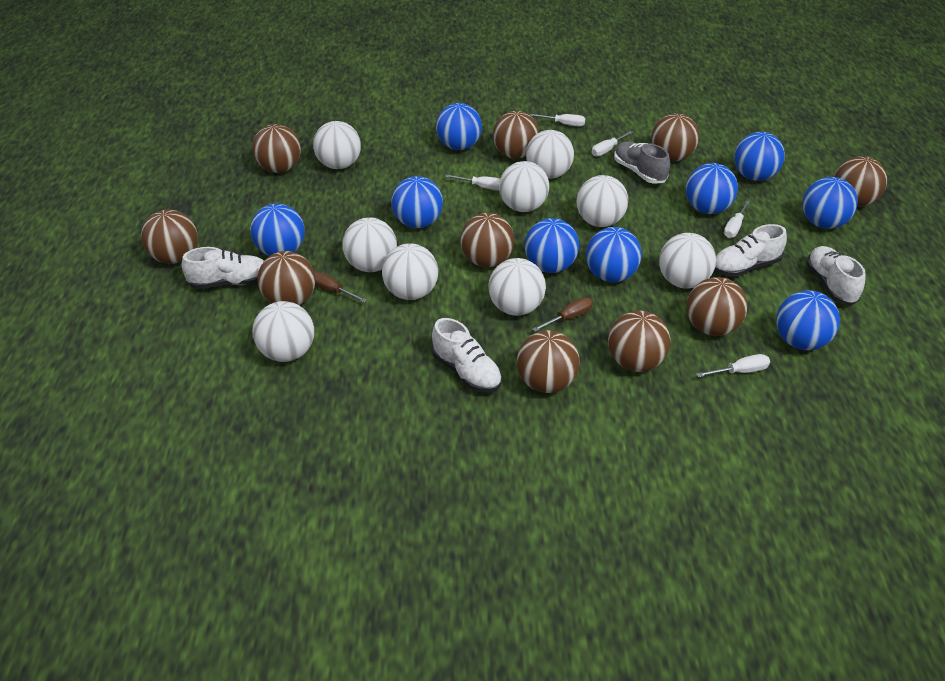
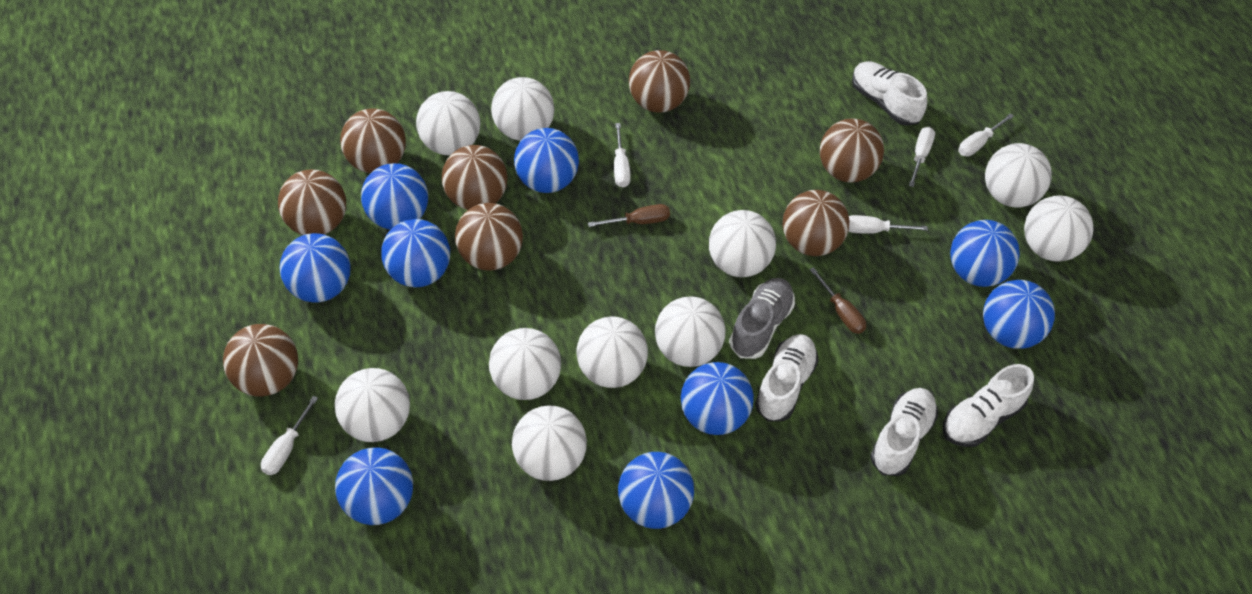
brown ball: [141,210,198,264] [252,124,301,173] [257,251,315,305] [460,213,514,267] [493,111,539,159] [517,330,580,393] [608,311,670,372] [651,113,699,161] [687,277,748,336] [834,156,887,207] = 10 -> [223,324,298,396] [278,169,346,235] [340,108,406,173] [442,145,508,210] [455,203,523,271] [629,50,690,113] [783,190,850,256] [820,118,884,183] = 8
white ball: [253,301,314,362] [313,121,361,169] [342,217,397,272] [382,243,438,300] [488,258,546,316] [499,161,549,212] [526,130,574,179] [577,175,628,227] [659,233,716,289] = 9 -> [335,368,410,442] [416,91,480,155] [489,328,561,400] [491,77,554,141] [512,406,587,481] [576,317,648,388] [655,296,725,367] [709,210,776,277] [985,143,1052,208] [1024,195,1093,262] = 10

